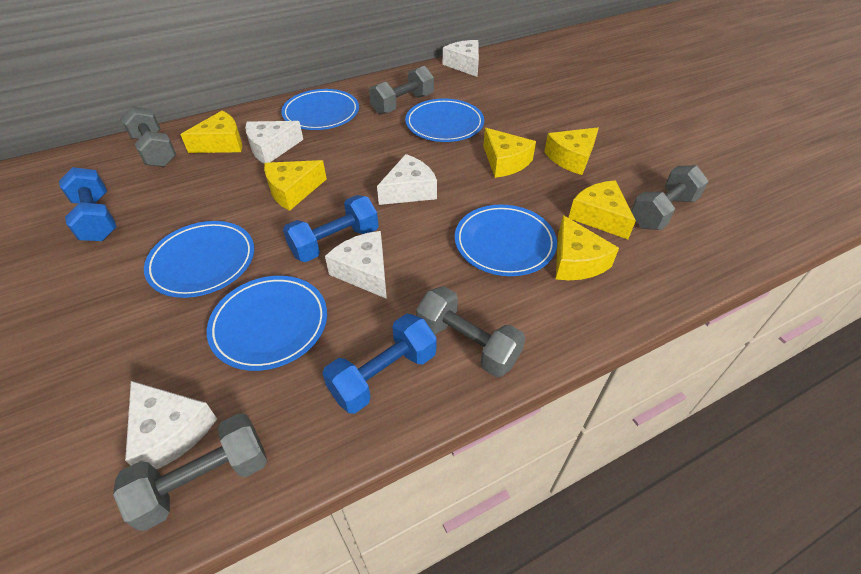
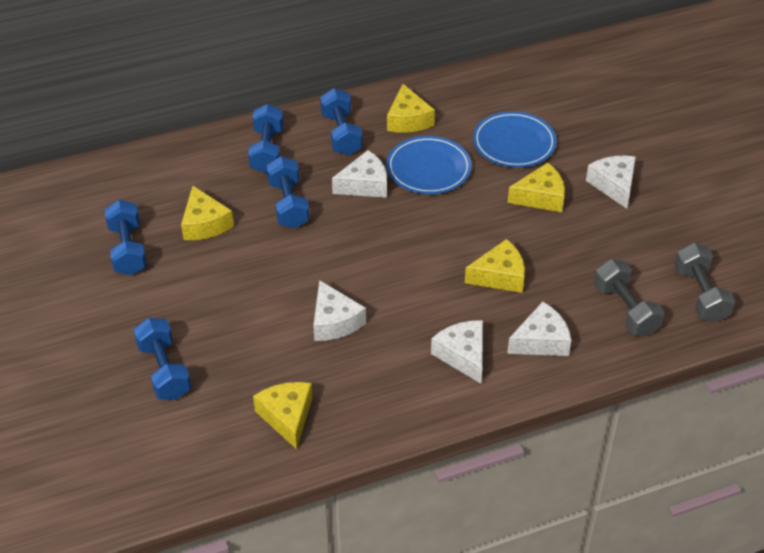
blue dumbbell: [59,167,117,241] [283,195,379,262] [322,314,437,414] = 3 -> [104,200,147,275] [134,318,191,400] [248,104,284,173] [266,156,310,229] [320,88,363,155] = 5
blue plate: [144,221,254,298] [207,276,327,371] [281,89,359,130] [405,99,484,142] [455,205,557,276] = 5 -> [386,136,472,194] [473,111,557,168] = 2
grey dumbbell: [113,413,267,531] [120,106,177,167] [369,66,434,115] [416,286,525,377] [631,165,709,230] = 5 -> [594,259,664,336] [675,243,735,323] = 2
yellow cheese: [180,111,242,153] [264,160,327,211] [483,128,536,178] [544,127,599,175] [556,215,619,280] [569,181,636,239] = 6 -> [181,185,234,240] [253,382,312,449] [387,84,435,133] [465,239,525,293] [508,163,565,212] = 5

